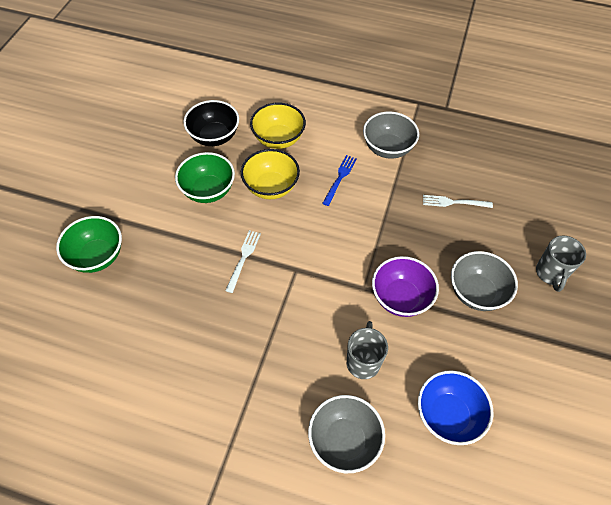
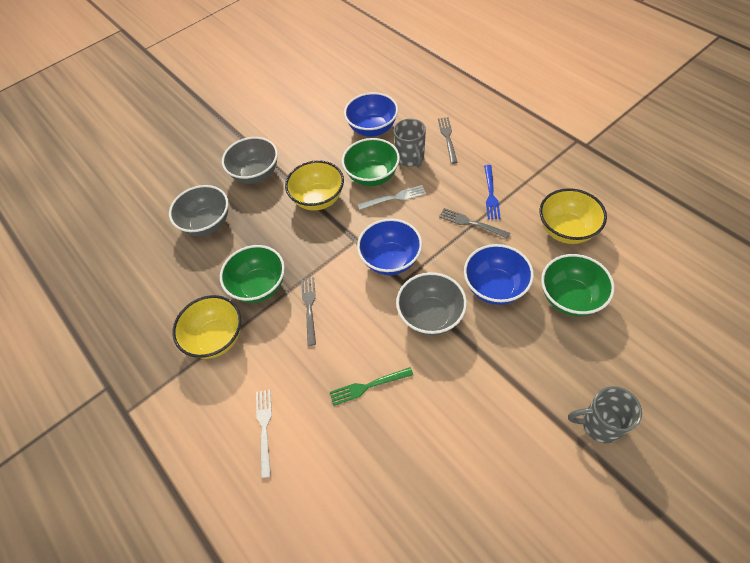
black bowl: [183,100,239,146] = 1 -> none = 0
blue bowl: [418,370,493,445] = 1 -> [344,92,398,137] [357,219,422,275] [464,244,534,305] = 3
green bowl: [56,216,122,273] [175,152,235,203] = 2 -> [220,245,285,303] [342,138,400,186] [541,254,615,316] = 3
green fork: none = 0 -> [330,367,413,406] = 1
grey fork: none = 0 -> [301,277,316,346] [438,117,457,164] [439,208,510,239] = 3
purple bowl: [372,256,439,317] = 1 -> none = 0
yellow bowl: [241,149,300,199] [250,103,306,149] = 2 -> [172,295,241,359] [285,160,344,211] [540,188,607,244] = 3

